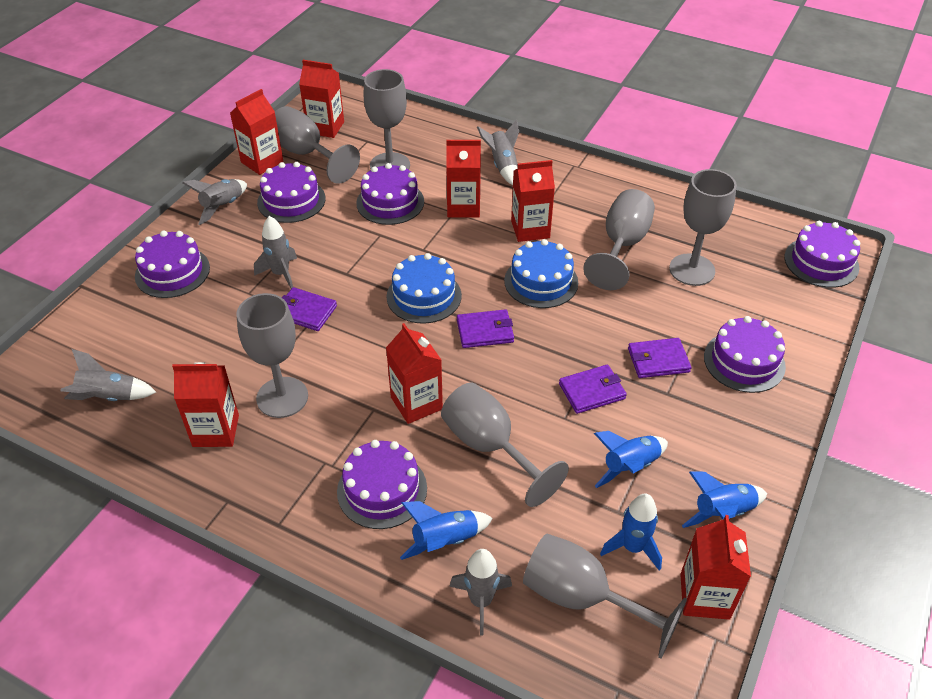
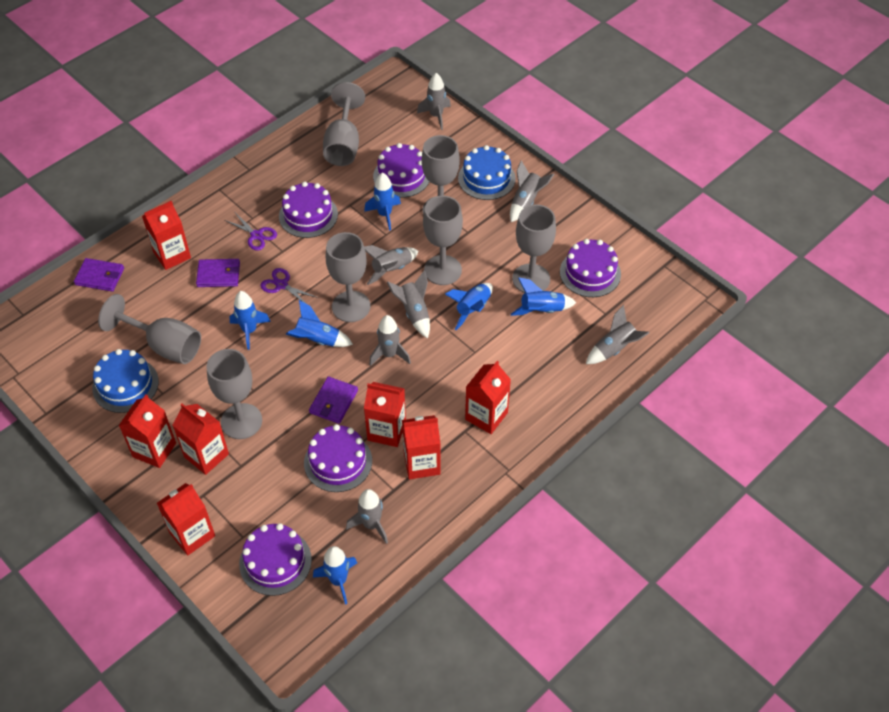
blue rocket: [400,501,493,560] [594,431,668,488] [600,493,662,571] [682,471,767,528] = 4 -> [229,291,271,350] [286,300,353,347] [313,546,357,605] [364,172,401,231] [445,283,493,330] [511,277,576,316] = 6
grey rocket: [60,349,156,401] [182,179,247,225] [254,216,297,289] [449,549,512,635] [477,119,519,185] = 5 -> [346,489,388,544] [364,245,418,285] [369,315,411,366] [387,270,430,338] [417,73,451,130] [510,160,554,222] [586,305,649,364] = 7
purple cake: [135,230,210,298] [257,162,326,223] [337,440,427,529] [356,163,424,225] [704,316,786,393] [784,221,860,288] = 6 -> [239,523,312,596] [279,182,338,238] [304,424,372,492] [373,143,429,198] [560,239,621,297] = 5
purple scissors: none = 0 -> [224,213,277,250] [260,268,318,303] = 2
purple wallet: [282,287,337,331] [457,309,514,348] [559,365,627,414] [628,338,691,378] = 4 -> [74,258,124,292] [196,259,240,287] [309,376,358,424] = 3

